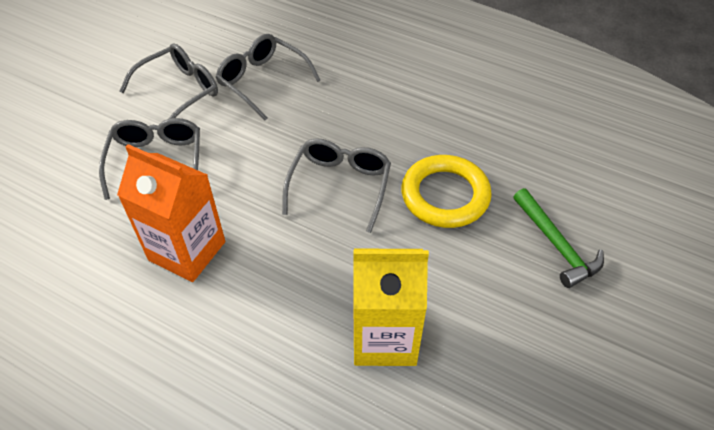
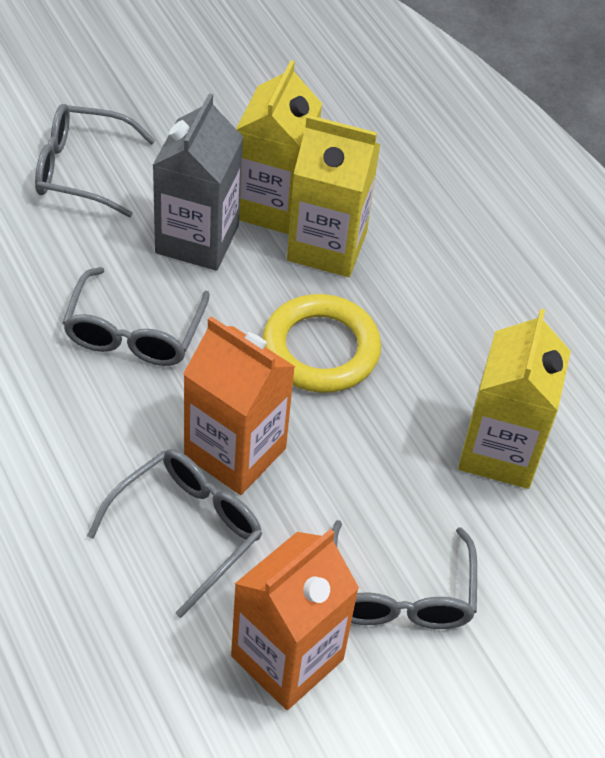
green hammer: [514,188,604,288] = 1 -> none = 0
grey carton: none = 0 -> [153,93,243,271] = 1
orange carton: [117,144,225,282] = 1 -> [183,316,295,495] [231,529,359,710] = 2
yellow carton: [353,249,429,366] = 1 -> [236,60,322,234] [287,115,381,277] [458,309,571,489] = 3

